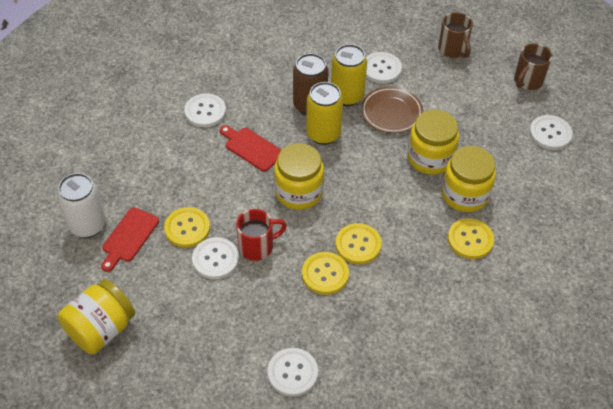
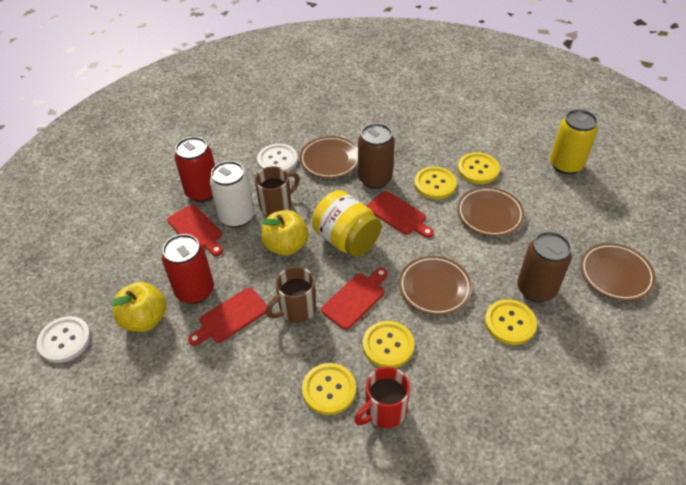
brown can: [293,53,328,115] = 1 -> [358,123,395,189] [517,232,572,303] = 2
brown plate: [361,86,423,134] = 1 -> [300,136,358,178] [399,256,472,315] [457,187,524,236] [580,243,656,301] = 4
red can: none = 0 -> [162,234,214,304] [174,137,215,202] = 2
red cutting board: [101,207,159,272] [220,125,281,172] = 2 -> [167,204,223,256] [188,288,267,346] [321,268,388,330] [366,191,434,238] = 4
white button: [184,93,226,127] [192,237,239,279] [267,348,318,397] [366,52,402,83] [529,115,573,150] = 5 -> [37,316,91,363] [257,144,298,172] = 2
yellow apple: none = 0 -> [110,282,167,332] [261,210,309,256] = 2
yellow button: [164,207,210,248] [302,252,349,295] [335,223,382,264] [448,218,494,259] = 4 -> [302,363,356,415] [363,321,414,368] [414,166,457,199] [458,152,500,184] [485,299,537,345] = 5
yellow can: [306,82,343,145] [331,44,367,106] = 2 -> [550,109,598,175] = 1
yellow jar: [58,279,135,354] [274,143,324,210] [408,110,459,175] [442,146,496,212] = 4 -> [312,190,382,257] = 1

